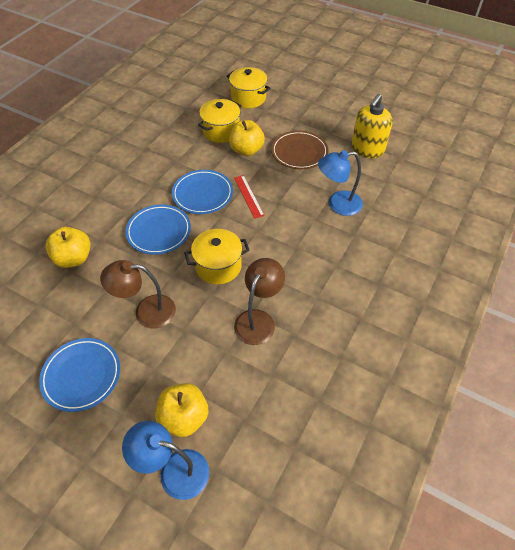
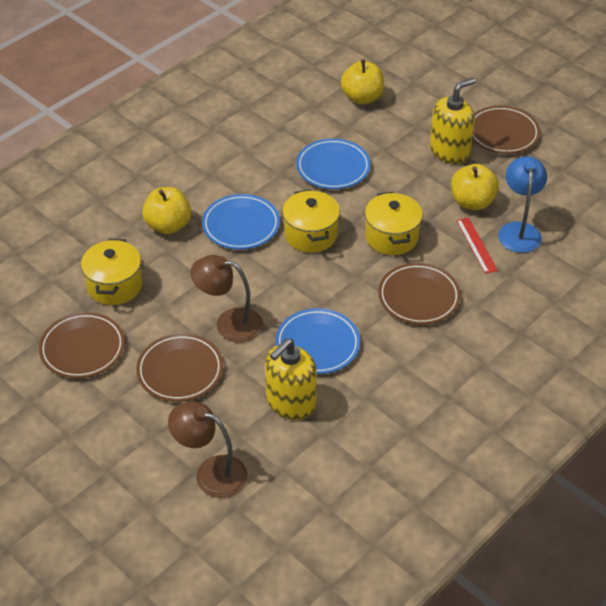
blue lamp: [122,421,209,500] [318,150,363,216] = 2 -> [498,156,547,253] = 1
brown plate: [271,131,329,169] = 1 -> [39,312,125,379] [136,333,223,402] [378,263,461,325] [472,106,540,154] = 4
yellow soap dispenser: [351,94,393,158] = 1 -> [265,338,317,420] [430,78,476,164] = 2

